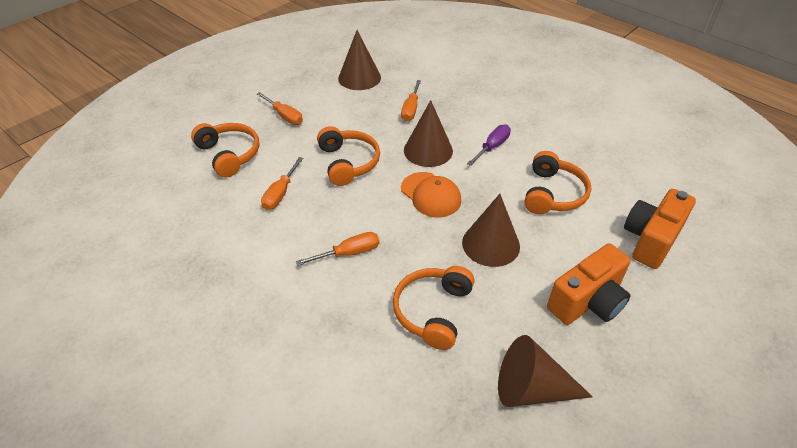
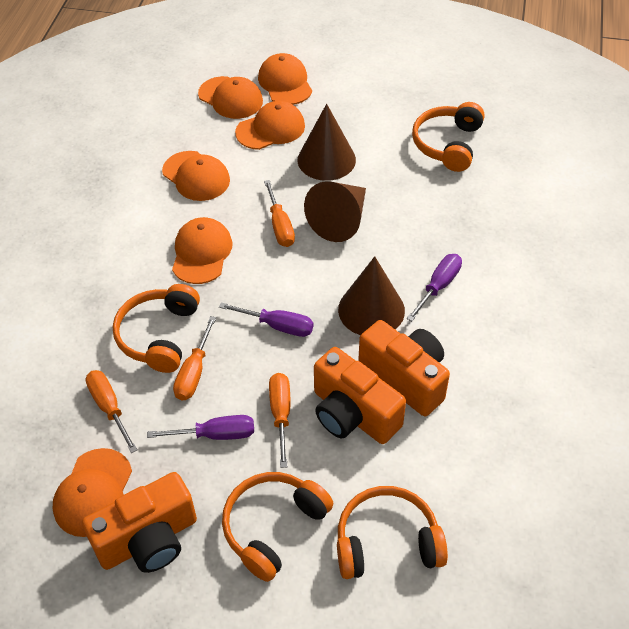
brown cone: [338,30,381,90] [404,100,453,167] [462,194,520,267] [498,335,593,407] = 4 -> [298,104,356,181] [304,181,366,242] [338,256,405,335] = 3
orange camera: [547,243,631,325] [624,189,696,269] = 2 -> [82,472,197,573] [314,347,406,444] [358,320,450,416] = 3
orange cap: [401,172,461,218] = 1 -> [53,448,132,537] [162,151,230,201] [172,217,233,284] [198,76,263,119] [235,101,305,150] [258,53,312,105] = 6
purple screwdriver: [467,125,511,166] = 1 -> [147,415,254,440] [219,302,313,337] [407,254,462,321] = 3

